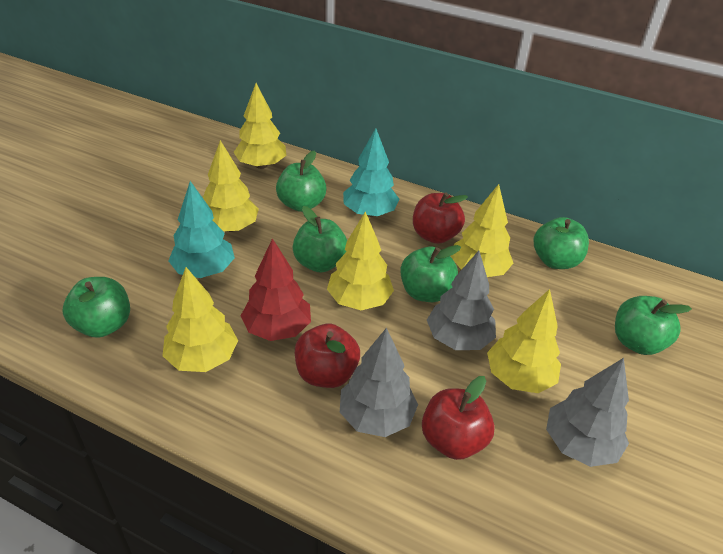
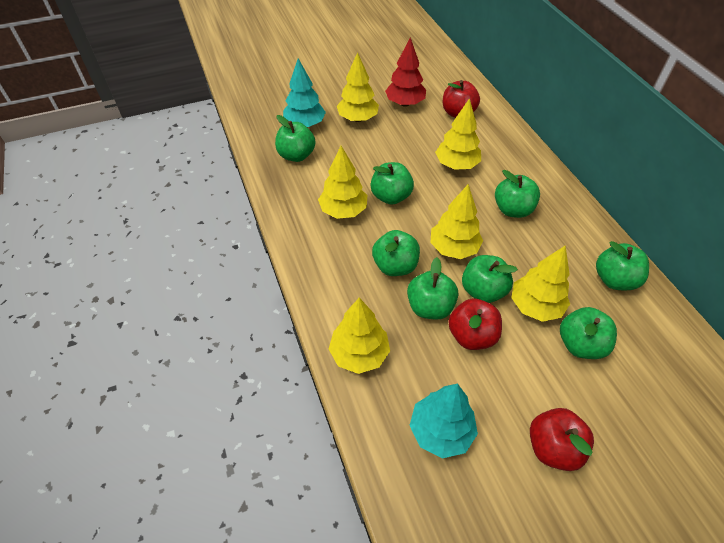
green apple: [63,277,130,338] [276,150,327,212] [293,206,347,273] [400,245,461,302] [534,217,589,269] [615,296,692,355] = 6 -> [275,115,316,162] [370,162,414,205] [372,230,420,276] [407,257,458,319] [462,255,518,303] [495,170,540,218] [560,307,617,359] [596,241,649,290] = 8
grey tree: [340,327,418,437] [427,251,496,350] [546,358,629,467] = 3 -> none = 0

